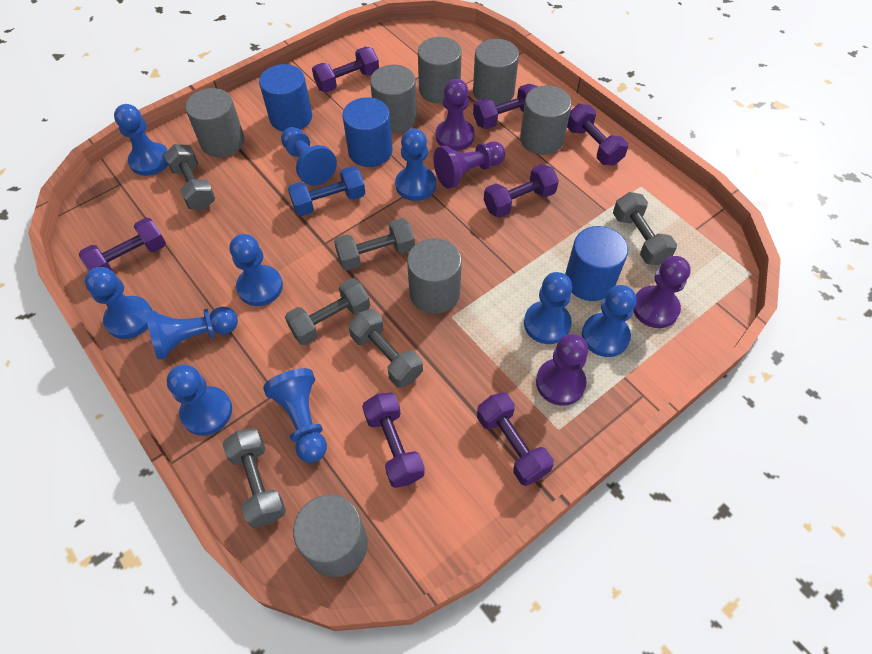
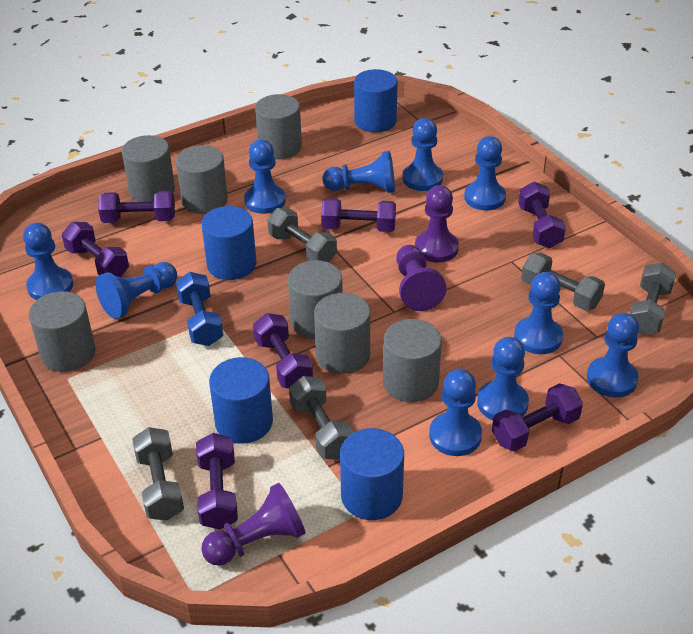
blue cylinder: [259,64,312,132] [342,97,393,167] [565,226,628,301] = 3 -> [201,206,256,280] [209,357,273,444] [340,428,404,520] [354,69,398,132] = 4
grey dumbbell: [164,144,216,210] [222,428,286,528] [285,278,370,345] [334,218,415,271] [348,309,423,388] [613,192,677,265] = 6 -> [132,427,184,521] [267,208,337,262] [289,376,354,459] [521,252,605,311] [630,262,676,335] = 5
purple pawn: [433,142,505,189] [436,79,475,151] [536,334,588,406] [634,256,691,328] = 4 -> [202,483,305,566] [396,245,446,311] [415,185,459,263] = 3

